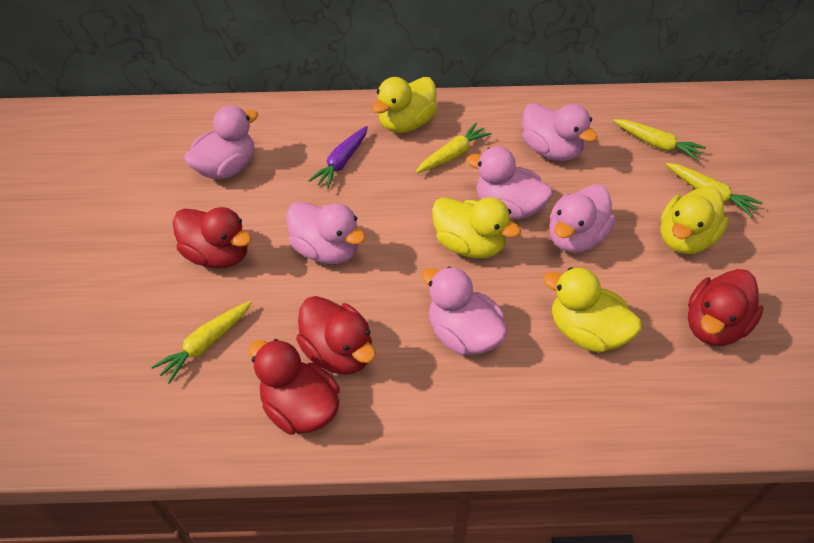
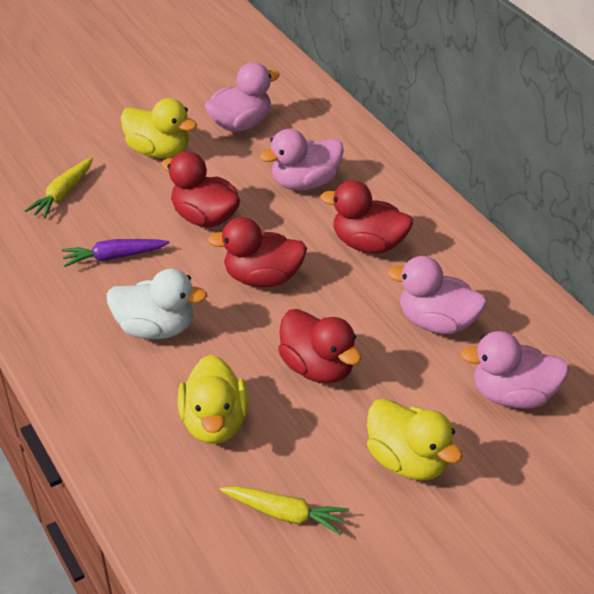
pink duck: [184,105,258,180] [287,201,366,264] [422,267,507,355] [466,147,553,220] [522,103,598,161] [549,184,616,253] = 6 -> [205,62,280,132] [259,129,344,191] [387,256,487,334] [460,331,569,409] = 4
white duck: none = 0 -> [107,269,207,339] = 1
yellow carrot: [151,301,252,384] [416,123,492,173] [613,119,706,161] [666,163,763,217] = 4 -> [25,157,93,219] [220,486,349,535] = 2
yellow duck: [372,77,437,133] [432,197,521,258] [543,267,642,353] [661,186,729,254] = 4 -> [121,98,197,158] [177,355,249,444] [367,398,463,480] = 3

